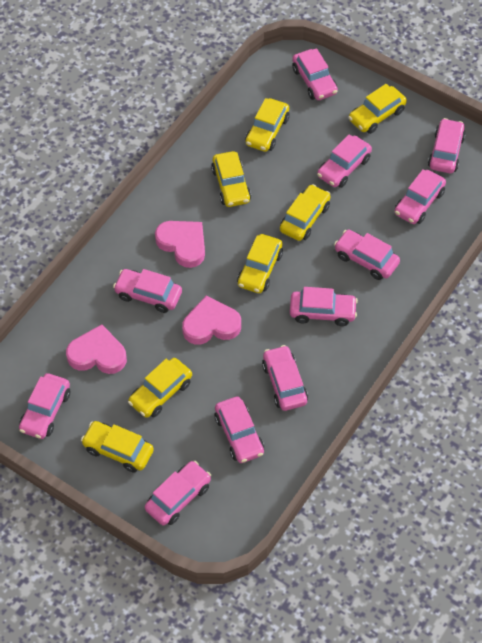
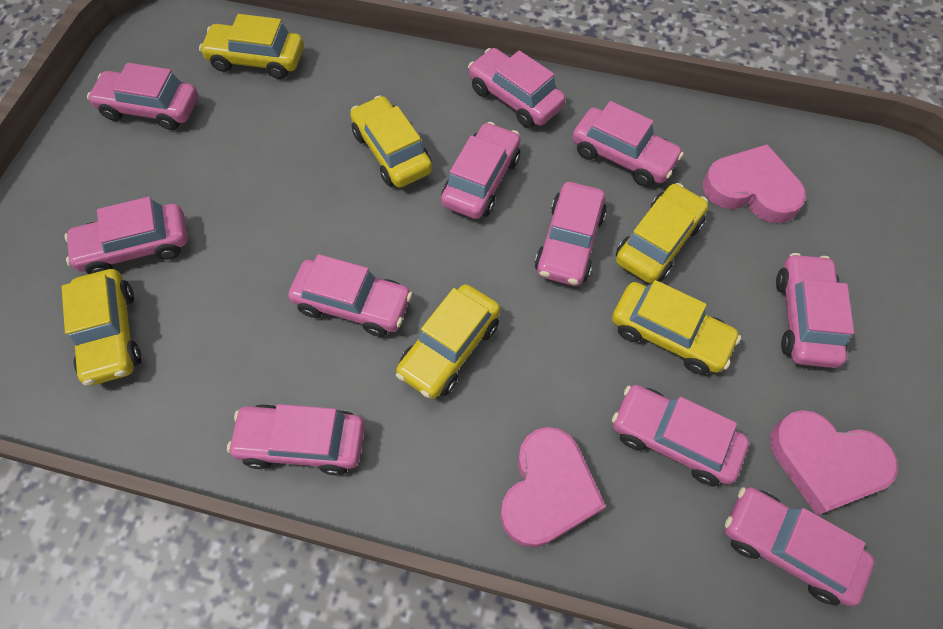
yellow car: [81,421,154,473] [128,358,192,418] [211,151,251,207] [237,234,283,293] [245,98,289,152] [280,184,330,241] [348,84,407,134] = 7 -> [62,269,141,386] [199,14,304,79] [350,95,432,188] [396,284,500,399] [612,280,741,375] [616,183,708,283] = 6

